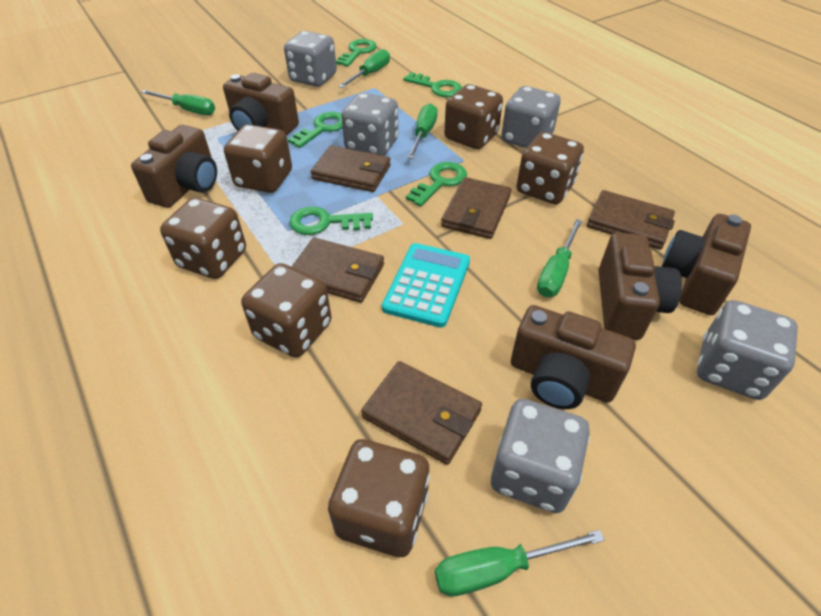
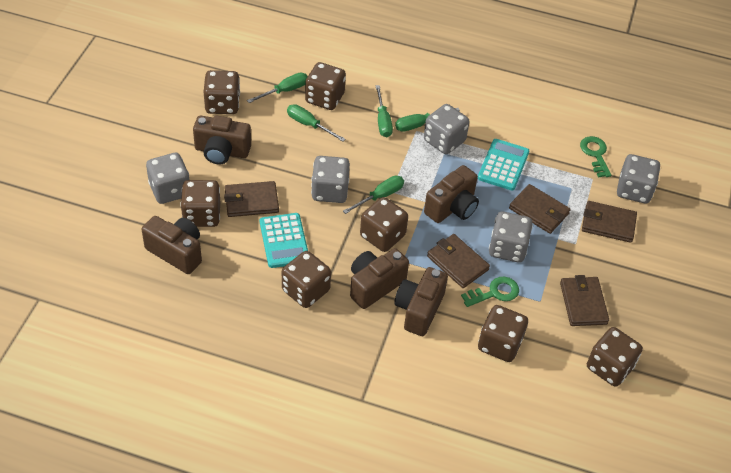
brown dice: [160,198,246,279] [224,124,292,193] [241,263,332,357] [328,439,430,557] [444,84,503,149] [516,132,584,204] = 6 -> [180,180,220,227] [204,70,240,114] [282,251,331,308] [305,62,346,110] [360,197,408,252] [478,305,528,362] [587,327,643,387] = 7
green key: [288,112,342,148] [289,207,373,235] [336,39,377,67] [403,72,462,97] [406,162,467,207] = 5 -> [461,277,519,307] [580,136,611,178] = 2
turquoise calculator: [382,243,470,327] = 1 -> [260,213,308,268] [478,139,529,190] = 2

